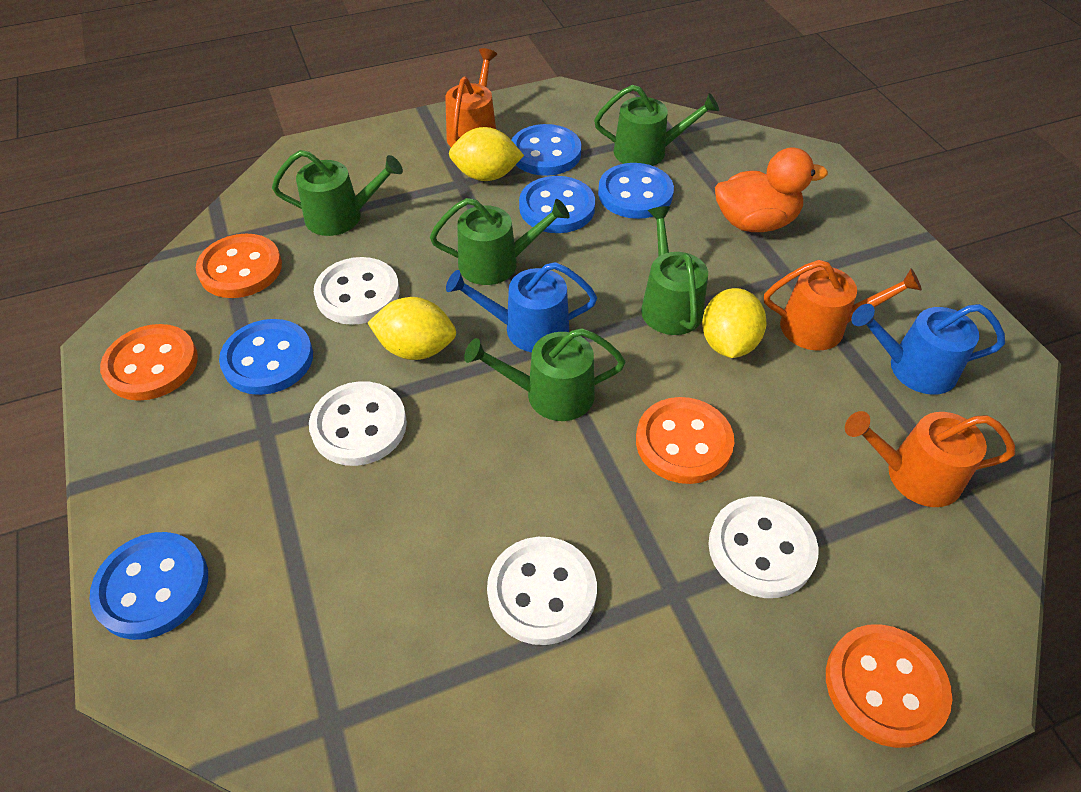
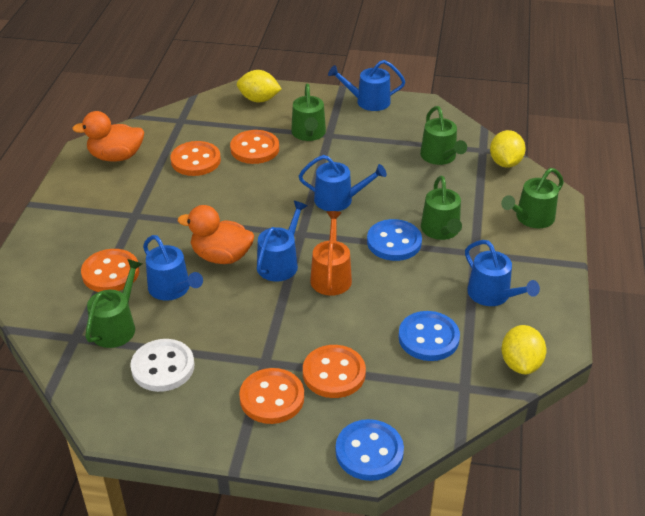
blue button: [89,532,208,640] [219,319,313,395] [512,124,581,176] [519,176,595,233] [598,163,674,219] = 5 -> [336,419,404,481] [367,219,422,261] [398,311,460,361] = 3
blue watering can: [446,262,597,352] [851,304,1005,395] = 2 -> [143,235,203,301] [257,201,307,282] [299,155,387,211] [328,60,405,111] [465,240,540,306] = 5
orange button: [100,324,198,401] [196,234,282,298] [636,397,734,484] [826,624,952,748] = 4 -> [81,249,139,292] [171,141,221,176] [230,130,279,164] [239,368,304,424] [303,345,366,398] = 5
orange duck: [715,148,828,232] = 1 -> [72,111,144,162] [178,205,254,264] = 2
orange watering can: [445,48,497,147] [764,260,922,351] [845,411,1015,507] = 3 -> [310,211,352,296] = 1
white button: [309,381,407,466] [314,257,400,325] [487,537,597,645] [708,496,818,598] = 4 -> [130,339,194,392] = 1

